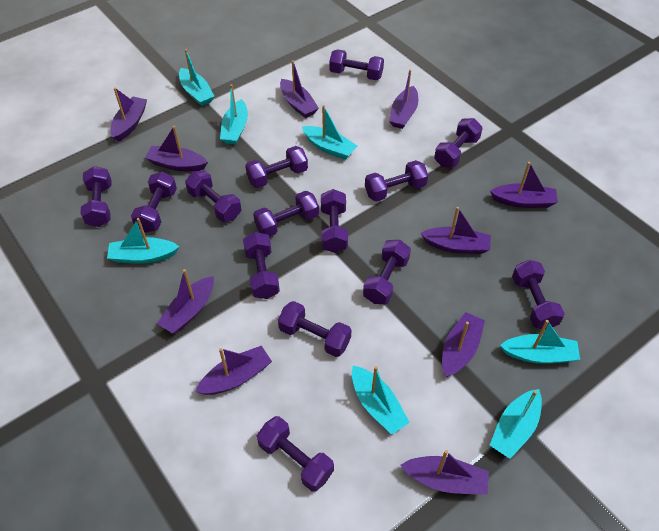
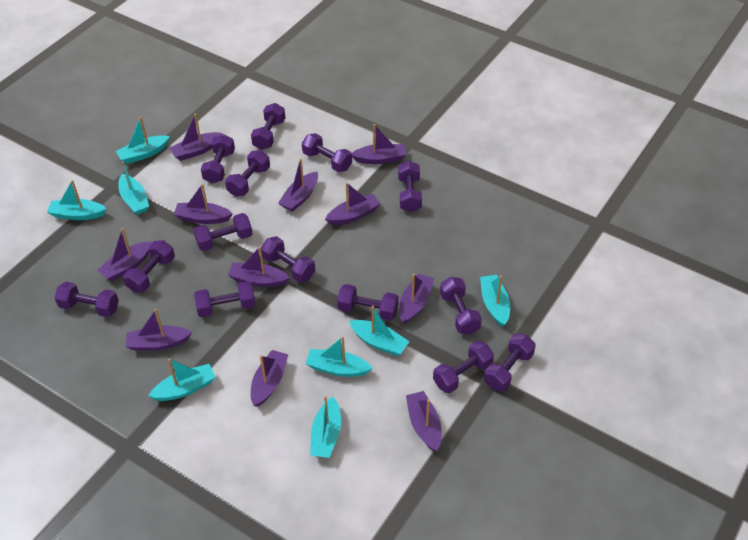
purple boat: [110,88,147,142] [145,126,208,171] [157,269,214,334] [195,346,272,395] [280,60,319,118] [389,70,418,129] [401,450,489,495] [421,207,491,254] [442,312,485,377] [490,162,558,208] = 10 -> [98,228,152,281] [126,309,192,351] [169,114,222,161] [173,184,233,224] [228,246,290,287] [251,350,289,407] [278,158,318,212] [325,182,381,225] [352,124,407,164] [399,273,434,324] [406,391,441,452] = 11
turquoise boat: [107,218,180,264] [179,49,214,106] [220,84,248,145] [302,105,357,160] [352,366,410,435] [490,389,542,459] [500,320,580,364] = 7 -> [47,180,107,220] [116,117,170,164] [119,161,149,215] [148,358,215,401] [305,336,373,377] [310,396,341,458] [349,306,410,356] [480,275,510,327] = 8

